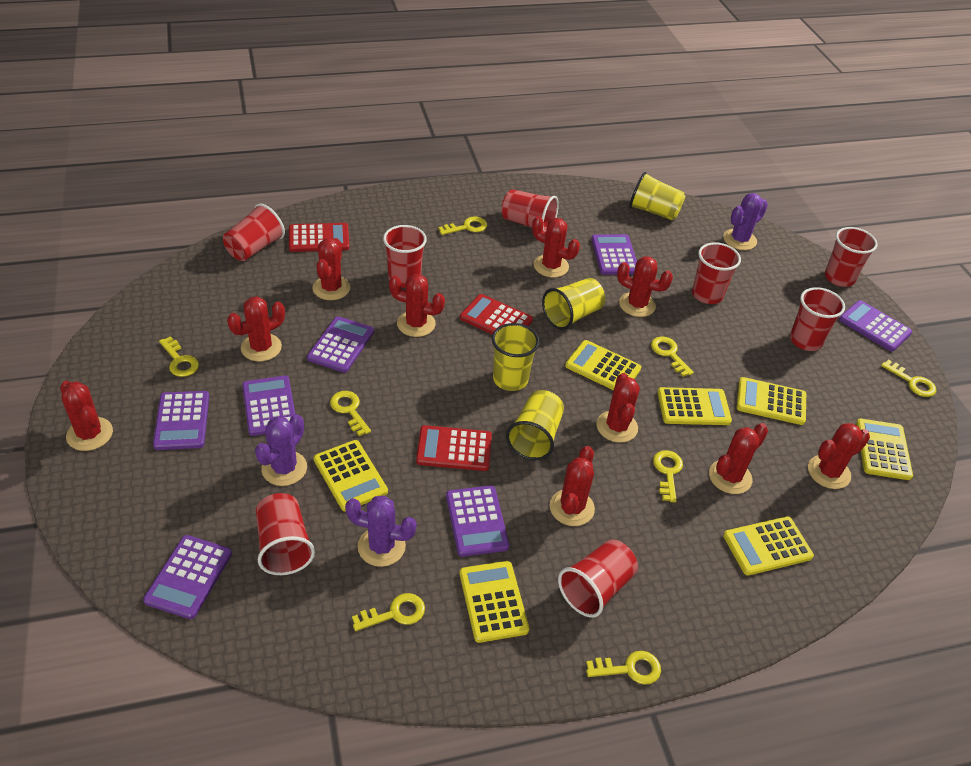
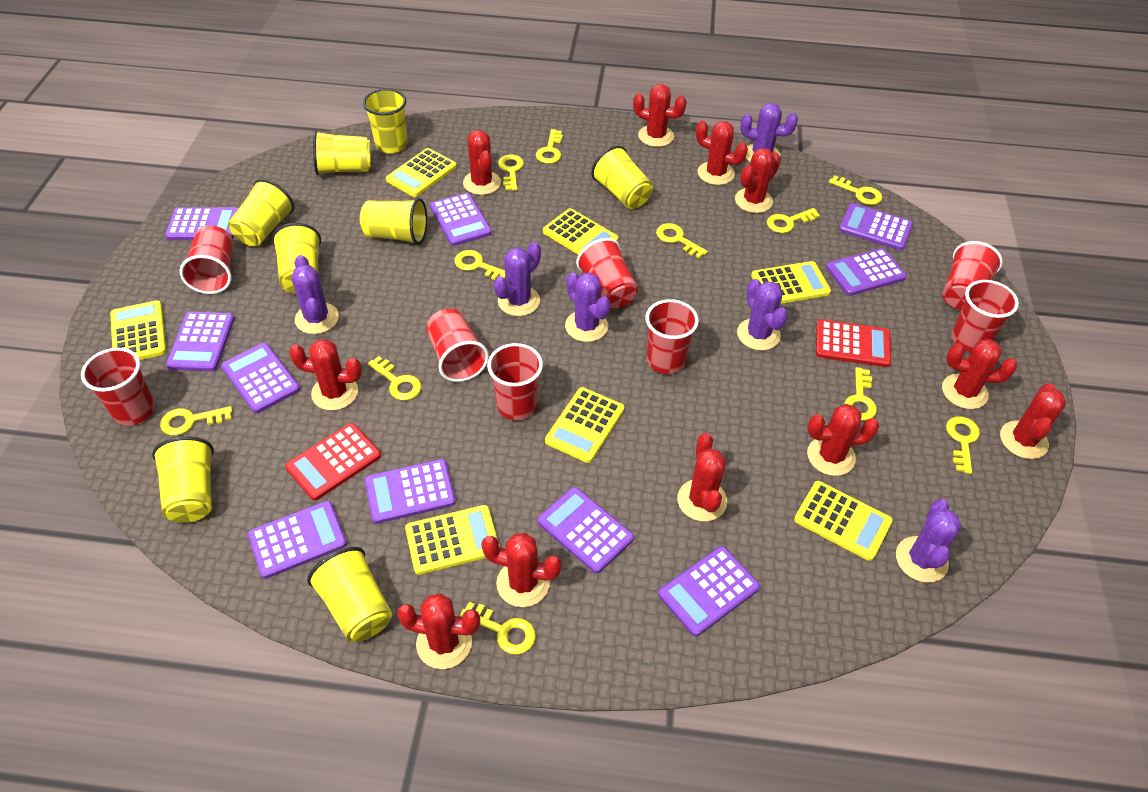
purple cactus: [255,414,307,486] [345,495,417,567] [723,193,768,250] = 3 -> [292,255,339,334] [494,242,541,316] [565,272,611,342] [737,279,788,350] [740,103,798,162] [896,499,962,583] = 6
purple calculator: [143,535,232,619] [153,391,209,450] [242,375,295,436] [307,316,374,373] [446,485,509,557] [591,234,637,275] [839,300,912,351] = 7 -> [165,207,239,240] [166,312,235,371] [221,343,300,413] [247,501,347,579] [365,459,456,524] [430,193,492,246] [537,487,634,573] [658,546,760,636] [826,248,907,296] [839,203,913,250] = 10
red cactus: [60,381,113,451] [227,296,285,362] [312,238,350,300] [389,274,445,337] [532,216,580,278] [550,446,595,526] [596,373,640,443] [617,256,673,317] [709,423,768,494] [808,423,870,489] = 10 -> [289,339,362,410] [397,593,480,669] [463,130,501,195] [481,533,562,607] [633,84,687,147] [677,433,727,522] [696,121,748,185] [735,148,781,213] [807,404,879,476] [942,339,1017,409] [1000,383,1066,459] = 11
red calculator: [289,223,349,252] [416,425,492,471] [460,294,533,335] = 3 -> [285,423,381,501] [816,319,891,367] = 2
yellow cup: [492,323,539,391] [506,390,564,460] [542,278,605,330] [629,172,686,220] = 4 -> [152,436,214,523] [228,179,294,246] [272,223,321,294] [307,547,392,642] [313,131,371,175] [360,198,427,245] [363,89,408,153] [591,146,653,209] = 8
yellow key: [159,336,199,377] [330,391,371,436] [352,593,425,631] [438,217,487,235] [586,651,661,685] [651,336,694,377] [653,450,683,502] [881,360,936,397] = 8 -> [160,406,232,435] [368,356,421,400] [454,250,505,280] [460,602,536,655] [498,154,524,191] [536,129,563,164] [656,223,708,258] [767,208,820,233] [829,176,882,205] [844,367,877,420] [946,416,980,474] = 11

